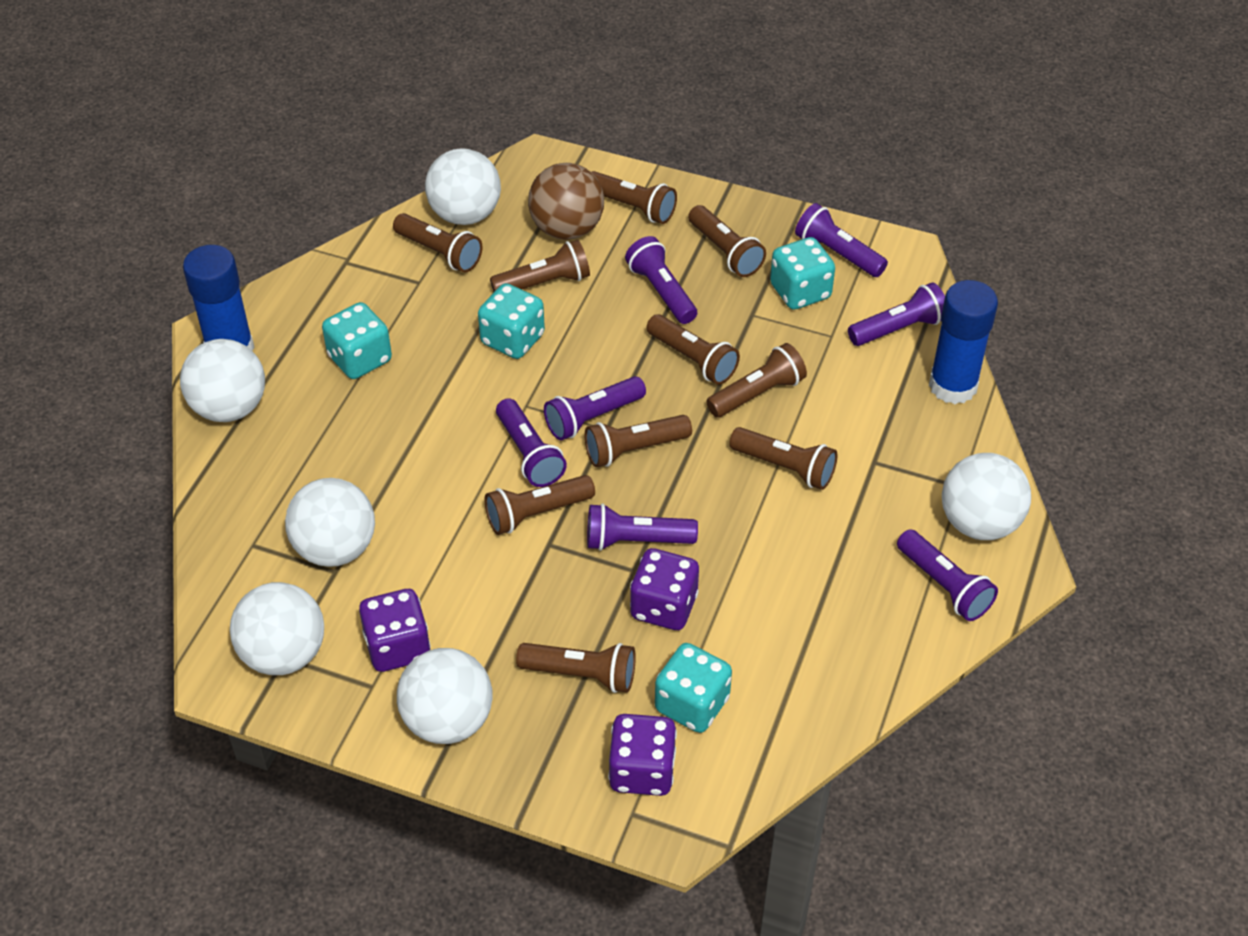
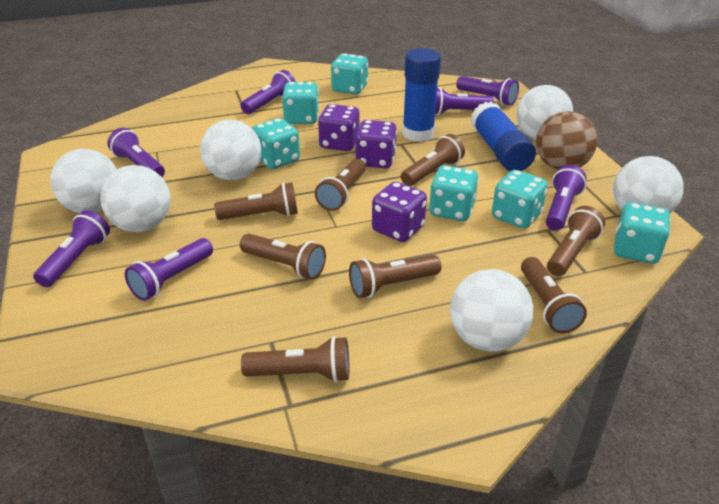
brown flashlight: [393,213,483,273] [485,475,595,535] [490,240,590,292] [516,643,636,693] [585,415,692,467] [591,171,677,224] [646,314,740,385] [688,205,766,277] [706,343,807,418] [729,427,838,490] = 10 -> [214,182,298,220] [240,234,326,280] [241,336,349,383] [315,159,366,211] [349,255,442,298] [401,134,465,186] [521,257,587,333] [547,206,605,276] = 8
turquoise dice: [322,302,392,379] [478,283,545,359] [655,643,732,733] [770,237,835,310] = 4 -> [252,118,300,169] [282,82,319,124] [331,53,368,94] [429,165,479,221] [492,170,548,228] [614,202,670,264] = 6

